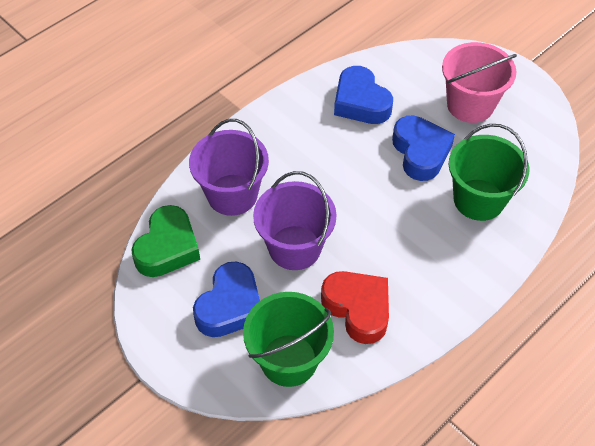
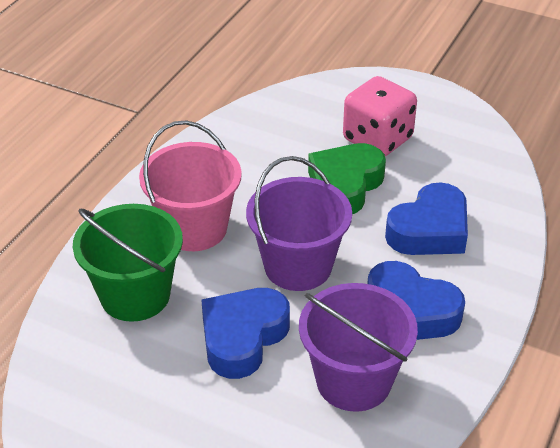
green bucket: [243,292,334,387] [449,124,529,221] = 2 -> [73,204,183,322] = 1
pink dice: none = 0 -> [343,76,417,156] = 1
red heart: [321,271,389,344] = 1 -> none = 0

